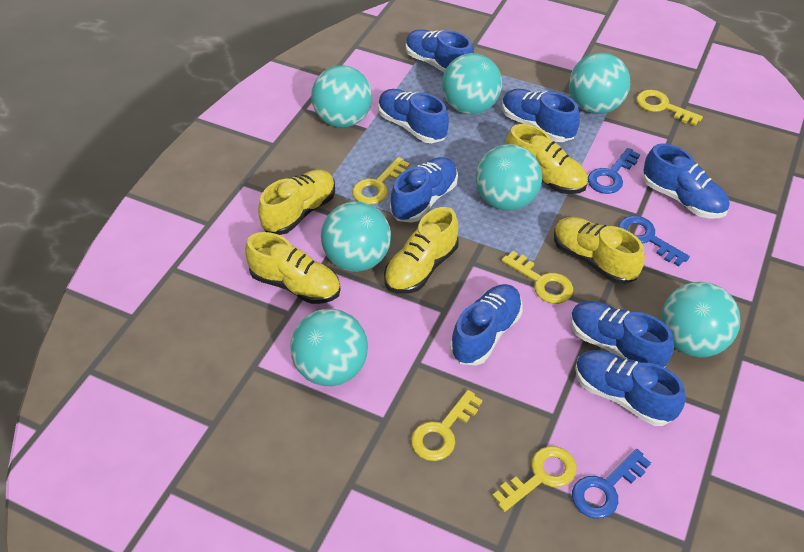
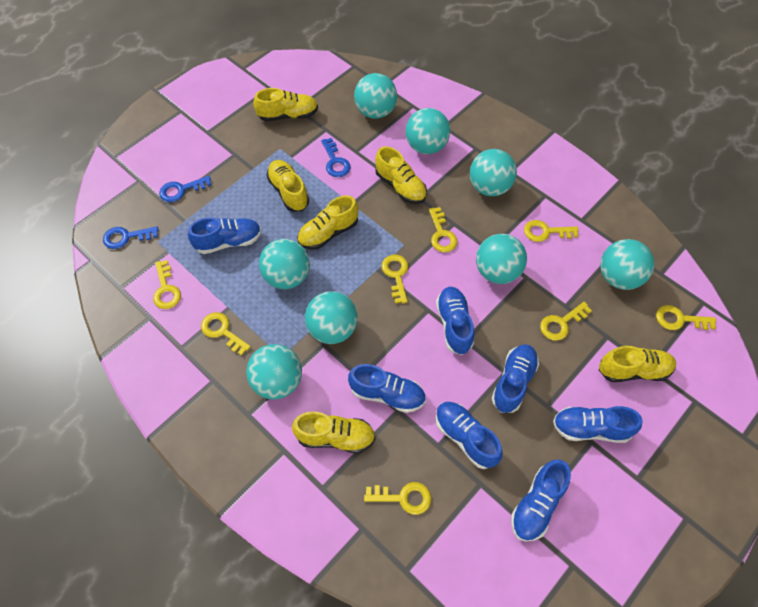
blue shoe: [378,89,449,143] [390,157,458,223] [406,29,474,73] [450,284,523,366] [502,89,580,142] [570,301,674,368] [575,350,686,426] [643,143,729,218] = 8 -> [188,217,262,254] [348,364,426,413] [435,402,503,469] [436,287,474,355] [491,344,539,413] [511,459,571,542] [553,406,642,443] = 7
turquoise ball: [290,309,368,386] [311,65,372,128] [321,201,391,272] [442,53,502,115] [476,144,542,211] [569,53,630,114] [661,282,740,357] = 7 -> [246,344,302,399] [259,239,310,289] [305,291,358,344] [354,73,397,119] [405,108,450,154] [470,149,517,196] [476,234,527,284] [600,239,654,290] = 8
yellow key: [352,157,410,205] [411,390,483,461] [493,446,577,512] [502,251,573,304] [636,90,703,126] = 5 -> [153,260,181,309] [201,312,251,356] [364,482,431,515] [381,255,408,304] [429,207,457,252] [524,220,579,242] [540,302,592,341] [656,305,716,330] = 8
yellow shoe: [245,232,341,304] [258,170,335,235] [384,207,458,294] [506,124,588,194] [554,217,645,284] = 5 -> [253,88,318,122] [266,160,309,212] [292,412,376,453] [297,195,358,250] [375,146,427,204] [599,346,676,382] = 6

